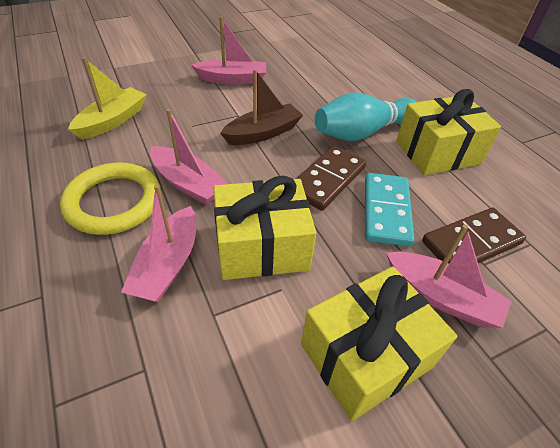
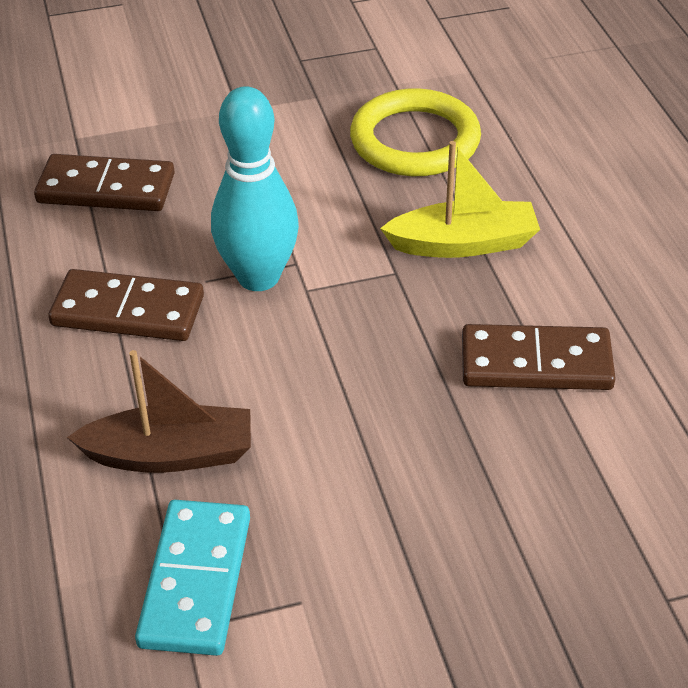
brown domino: [296,146,366,211] [422,208,526,263] = 2 -> [34,154,175,211] [48,269,204,341] [462,324,616,390] = 3
pink boat: [121,185,196,302] [150,109,228,205] [191,16,266,84] [387,224,512,328] = 4 -> none = 0
yellow gift: [213,176,316,280] [301,266,457,421] [396,89,501,175] = 3 -> none = 0

